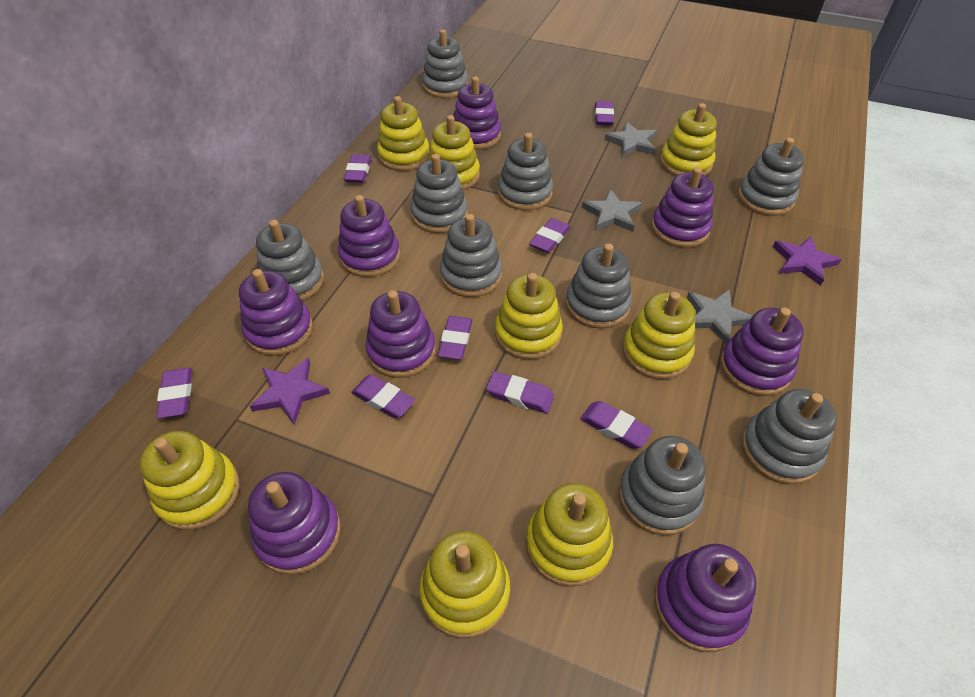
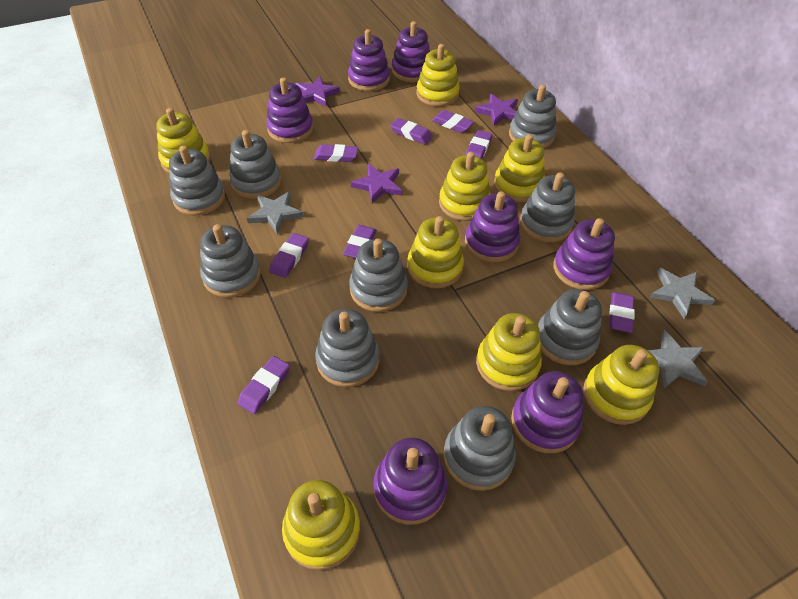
purple stacking toy: [239,269,313,356] [248,472,341,575] [338,195,400,277] [366,290,436,378] [453,76,501,150] [651,167,714,247] [654,544,757,652] [720,308,804,396] = 8 -> [266,78,313,143] [348,29,390,91] [373,438,447,525] [392,21,430,82] [465,191,520,262] [511,371,583,453] [553,218,615,290] = 7
purple star: [250,358,330,425] [773,236,841,286] = 2 -> [295,76,340,106] [351,164,402,204] [475,94,518,126] = 3

